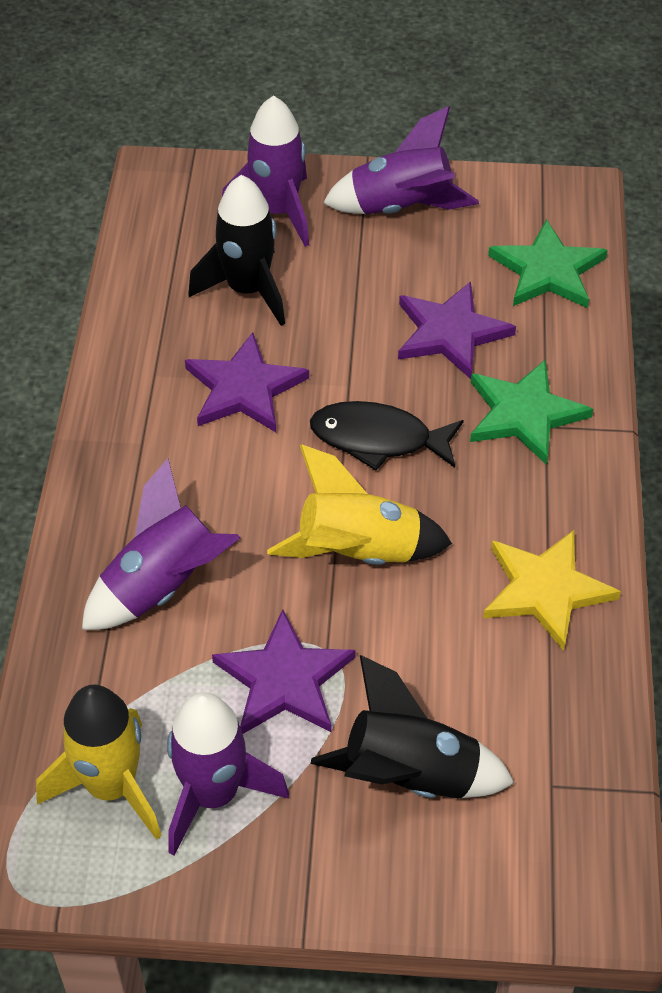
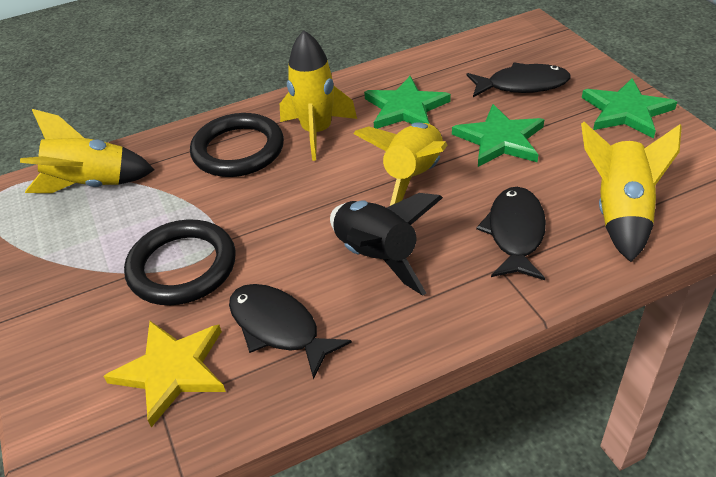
black fish: [310,401,464,470] = 1 -> [229,284,352,379] [467,62,570,97] [476,187,546,280] = 3
black ring: none = 0 -> [124,219,236,305] [190,113,284,177] = 2
black rocket: [188,175,285,326] [311,655,514,798] = 2 -> [330,193,443,296] = 1
green star: [470,359,593,465] [488,219,608,308] = 2 -> [364,76,451,129] [452,104,545,167] [582,78,677,139] = 3
purple rocket: [82,458,240,630] [167,692,289,856] [222,95,309,247] [323,106,479,214] = 4 -> none = 0
purple star: [185,332,309,432] [212,609,356,734] [398,281,516,379] = 3 -> none = 0
yellow rocket: [36,685,162,840] [267,444,452,565] = 2 -> [20,109,155,193] [280,30,357,161] [353,122,448,206] [581,122,682,262] = 4

